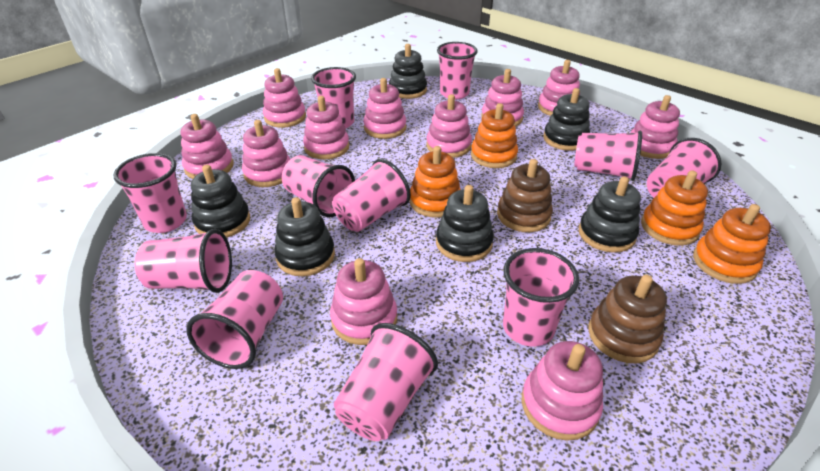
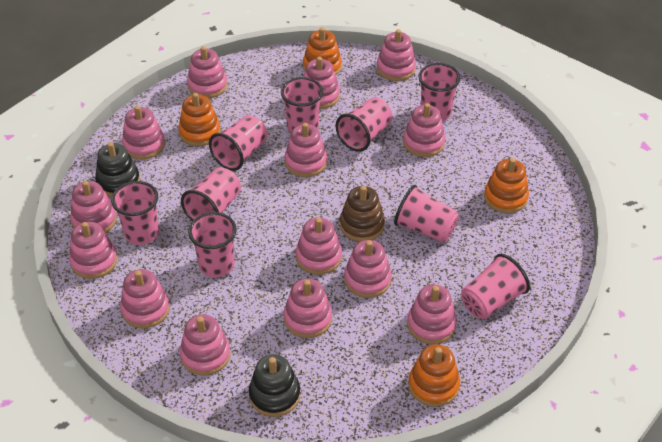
black stacking toy: [191,165,250,238] [274,197,335,276] [389,44,427,99] [436,185,494,262] [543,88,590,151] [579,177,641,253] = 6 -> [95,142,140,197] [249,354,300,417] = 2
brown stacking toy: [497,159,553,232] [588,275,667,363] = 2 -> [340,186,385,242] = 1
pink cup: [113,153,187,233] [135,229,232,293] [186,270,283,369] [282,155,355,217] [311,67,356,128] [333,159,411,232] [334,323,438,441] [437,42,478,99] [503,248,579,347] [574,131,642,181] [647,138,722,198] = 11 -> [111,181,159,245] [181,167,241,221] [188,212,237,278] [209,115,267,171] [281,77,323,133] [336,97,392,152] [394,185,459,243] [419,63,461,121] [461,254,530,319] = 9
pink stacking toy: [181,114,234,179] [242,120,290,187] [263,68,306,128] [303,96,349,159] [330,258,397,345] [363,78,406,139] [426,94,472,158] [481,69,524,127] [522,341,603,441] [538,60,580,116] [630,95,680,159] = 11 -> [69,222,117,279] [70,181,117,233] [120,269,170,328] [122,105,165,159] [180,314,231,375] [187,46,227,98] [284,279,332,338] [285,123,327,177] [296,218,342,275] [304,57,340,109] [344,240,391,298] [377,29,416,81] [403,103,446,157] [407,284,457,344] = 14

